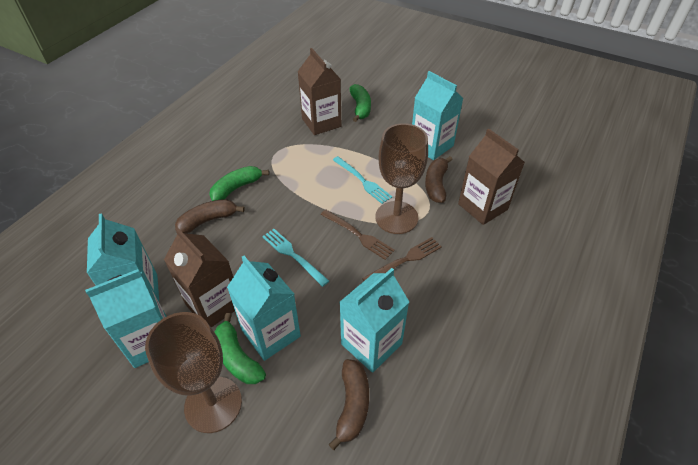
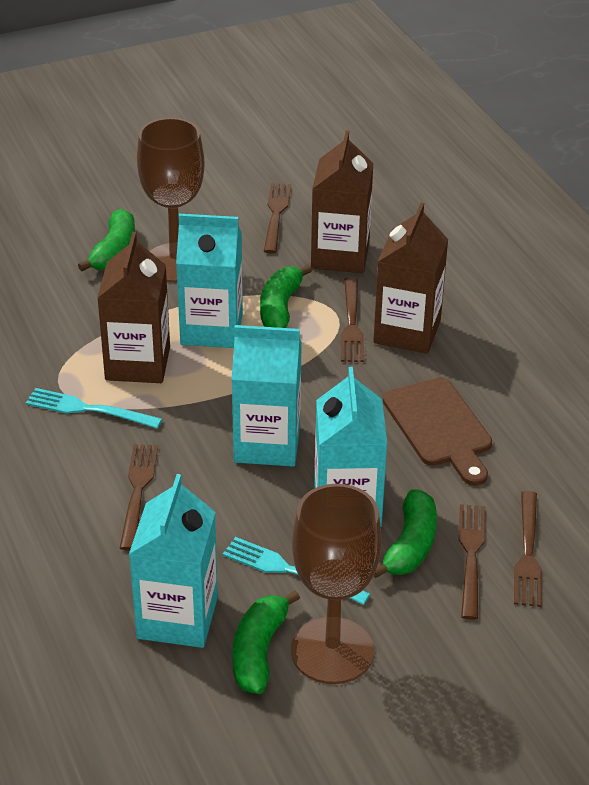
brown banana: [175,199,245,233] [328,359,369,450] [425,156,453,203] = 3 -> none = 0
brown cutting board: none = 0 -> [382,377,492,486] = 1
brown fork: [321,210,395,260] [362,237,442,281] = 2 -> [120,444,158,551] [264,183,291,254] [341,277,364,362] [458,504,486,620] [514,491,542,607] = 5
green banana: [209,166,269,201] [215,313,266,384] [349,84,371,122] = 3 -> [78,209,135,272] [232,590,300,694] [260,265,312,328] [373,489,437,579] = 4
turquoise carton: [85,269,167,368] [87,213,159,301] [227,256,301,361] [340,268,409,373] [412,71,464,160] = 5 -> [129,474,218,648] [176,214,243,348] [232,325,302,467] [314,367,387,526] = 4

